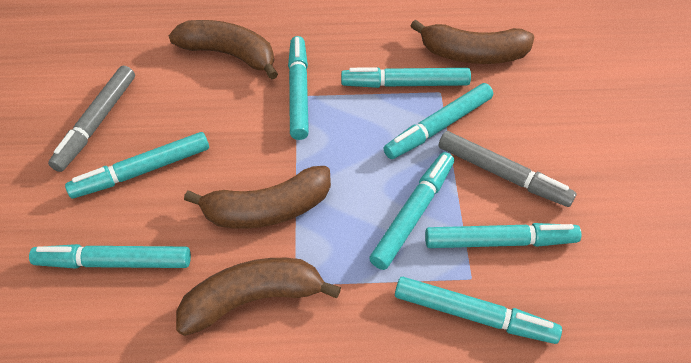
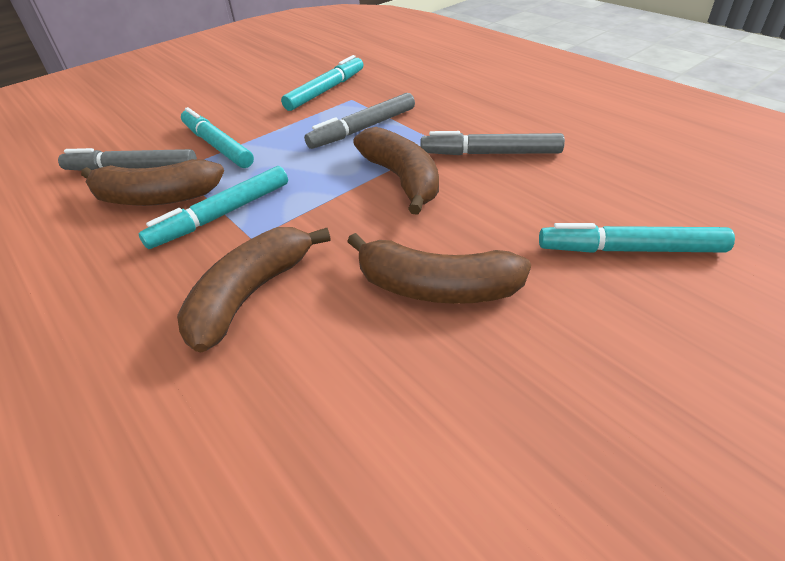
grey marker: [48,66,135,172] [439,131,577,207] = 2 -> [58,148,197,171] [304,93,415,149] [420,131,565,155] = 3
turquoise marker: [29,244,191,269] [65,132,209,199] [288,36,309,140] [341,67,471,88] [369,152,454,270] [384,83,493,159] [395,277,562,344] [425,223,582,248] = 8 -> [139,166,288,249] [181,107,254,168] [281,55,363,111] [539,223,735,253] = 4

